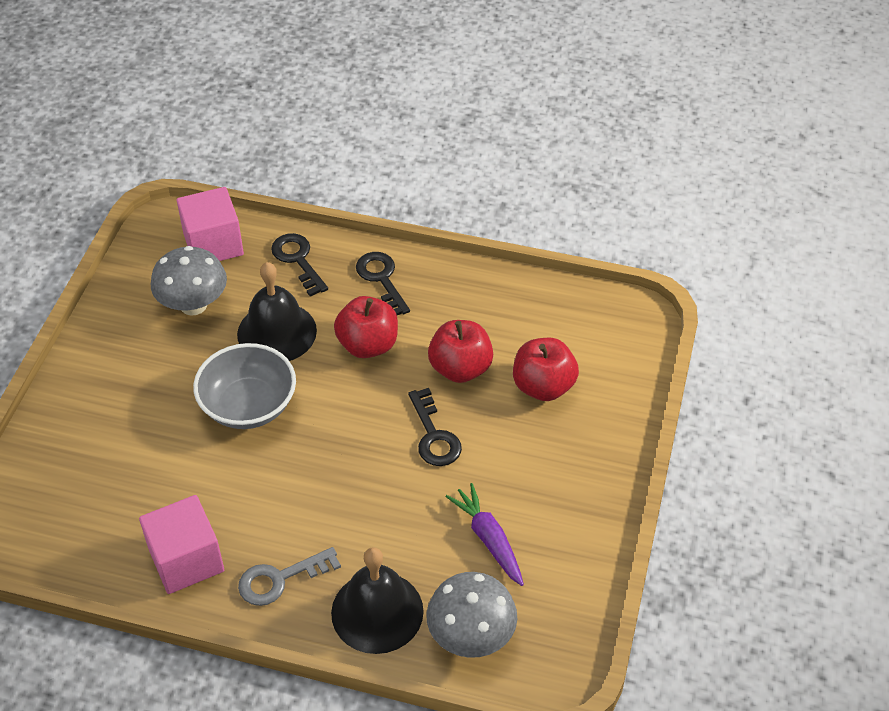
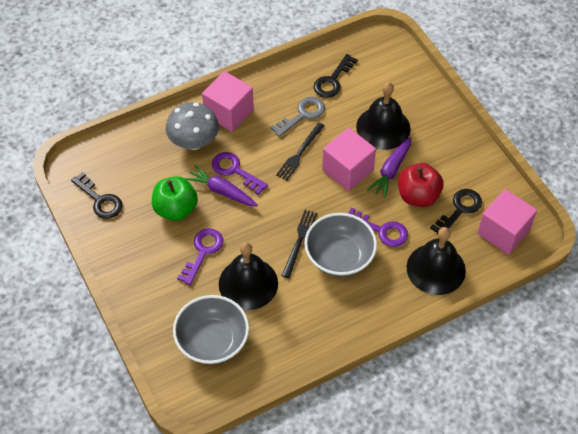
black bell: [237,262,317,361] [331,547,424,654] = 2 -> [219,242,278,310] [356,82,411,150] [407,227,466,295] = 3
black fork: none = 0 -> [276,123,325,180] [282,210,317,278] = 2
green apple: none = 0 -> [152,176,198,221] = 1
grey bowl: [193,343,296,429] = 1 -> [173,295,249,364] [304,213,377,277] = 2
grey mushroom: [151,246,227,315] [426,572,517,658] = 2 -> [166,102,219,150] = 1
pink cube: [139,495,224,594] [177,187,244,261] = 2 -> [202,71,254,132] [322,128,376,191] [477,189,537,255] = 3
purple carrot: [445,483,524,586] = 1 -> [185,165,258,206] [367,137,411,198] = 2
purple key: none = 0 -> [177,228,223,285] [212,152,268,195] [348,208,408,247] = 3
red apple: [334,296,398,358] [428,320,493,383] [513,338,579,401] = 3 -> [398,163,444,207] = 1

